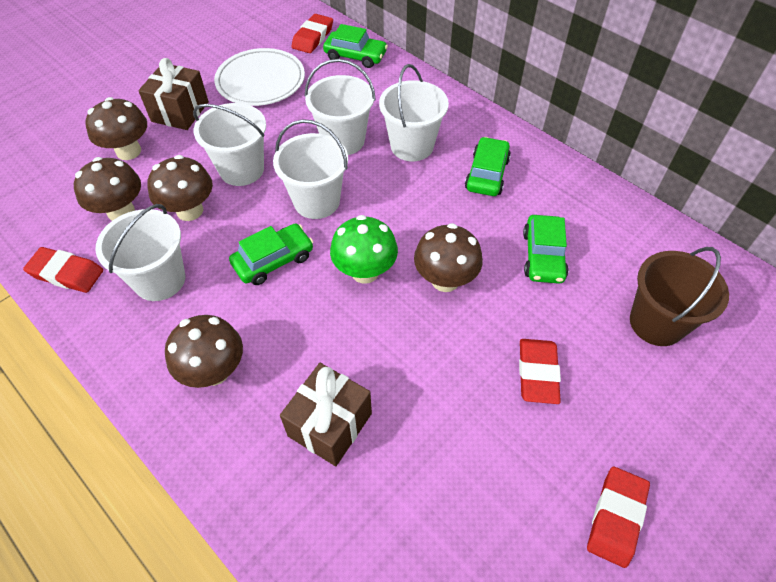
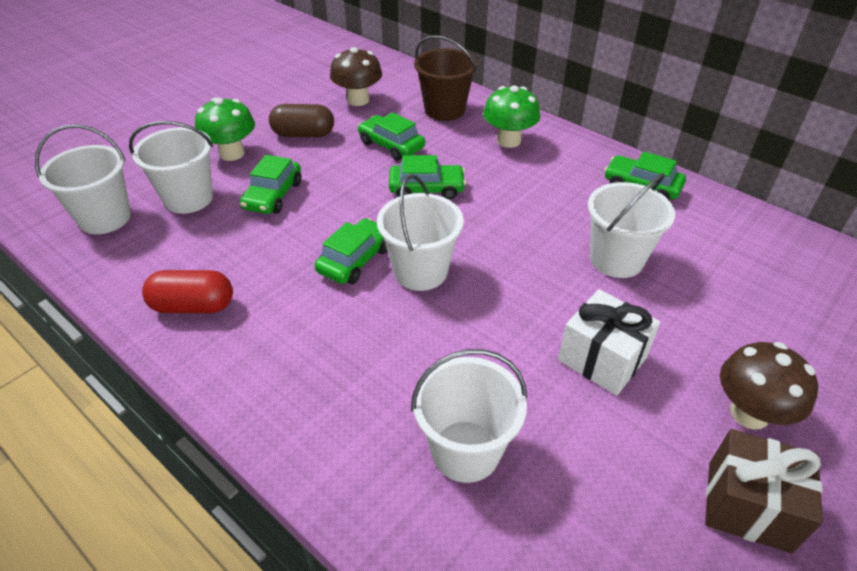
brown capsule: none = 0 -> [269,104,334,137] = 1
brown gift: [138,58,209,130] [280,363,372,466] = 2 -> [705,429,823,553] = 1
brown mushroom: [74,157,141,221] [85,97,147,160] [147,155,213,221] [165,315,243,388] [414,223,483,292] = 5 -> [330,47,382,106] [720,342,818,430] = 2
green car: [229,223,313,285] [323,24,388,68] [465,137,511,196] [523,215,569,284] = 4 -> [240,155,301,214] [314,218,387,284] [358,112,425,161] [389,155,466,199] [605,151,686,200] = 5
green mushroom: [330,215,398,284] = 1 -> [195,98,255,161] [483,85,540,148] = 2
red capsule: none = 0 -> [142,270,233,313] = 1
red eraser: [23,247,103,293] [291,14,333,53] [519,339,561,404] [587,467,650,568] = 4 -> none = 0
white gift: none = 0 -> [558,289,660,395] = 1
white plate: [214,48,305,106] = 1 -> none = 0

